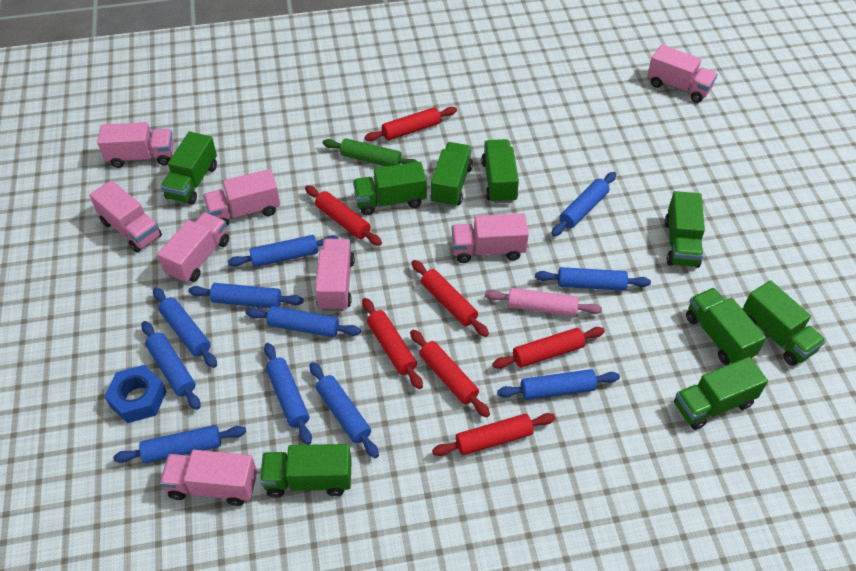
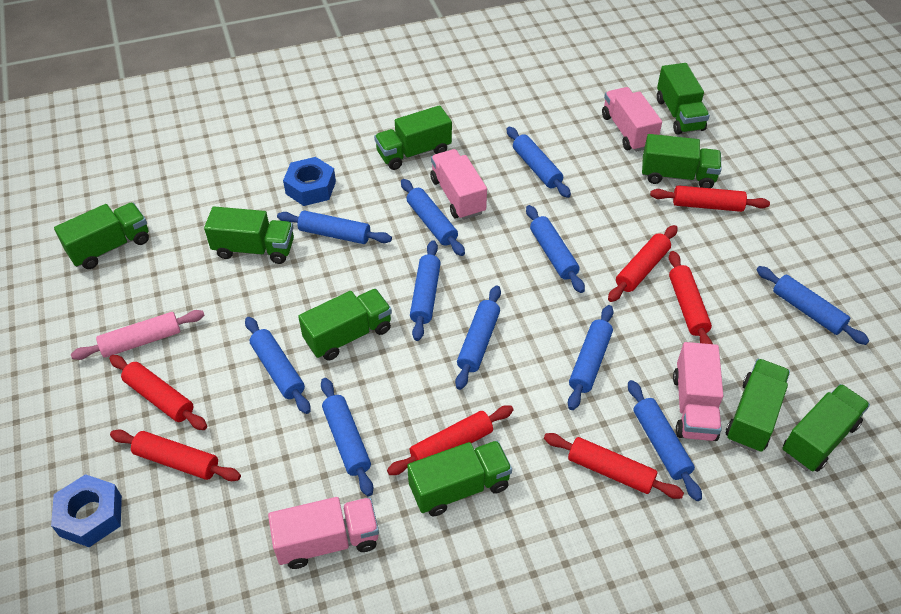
blue nut: [104,365,167,423] = 1 -> [51,474,122,547] [283,157,336,206] = 2
green rolling pin: [323,138,418,167] = 1 -> none = 0
pink truck: [89,180,162,252] [97,122,174,168] [157,212,229,283] [160,450,257,506] [203,169,280,227] [315,239,355,311] [452,213,529,263] [647,44,717,103] = 8 -> [268,497,379,569] [430,149,487,220] [602,87,662,152] [673,342,723,441] = 4

